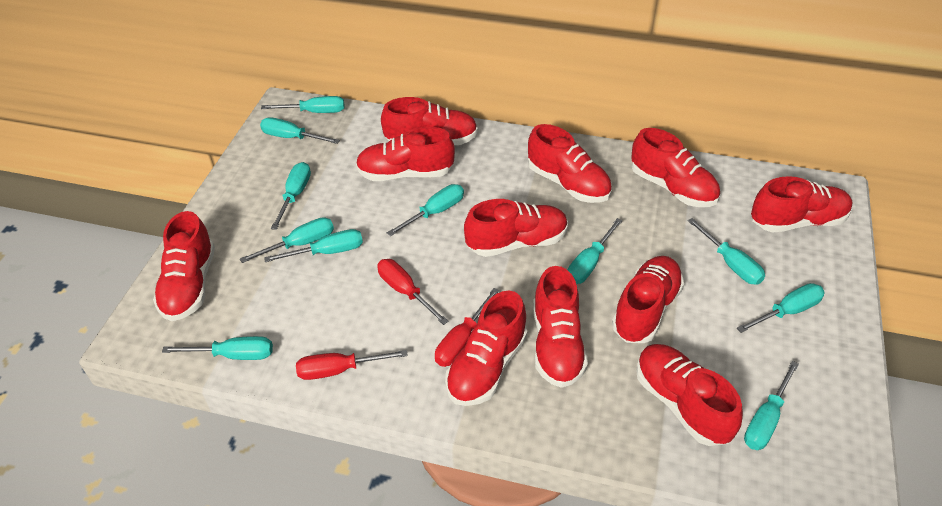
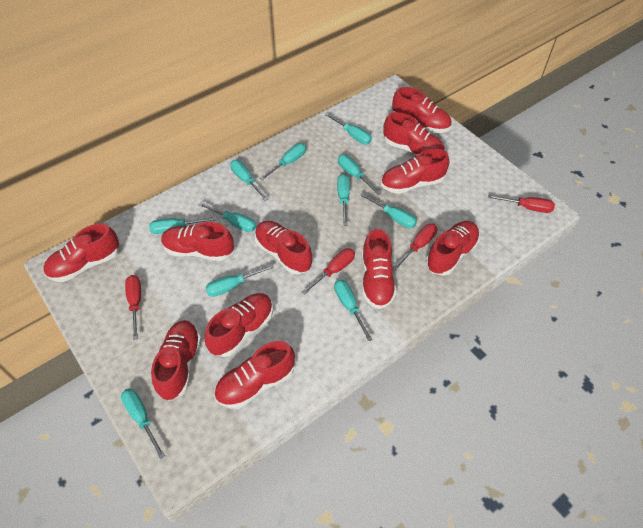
red screwdriver: [296,350,408,380] [377,259,449,325] [435,288,499,367] = 3 -> [125,275,141,340] [302,248,355,295] [393,224,437,270] [488,195,555,213] = 4

